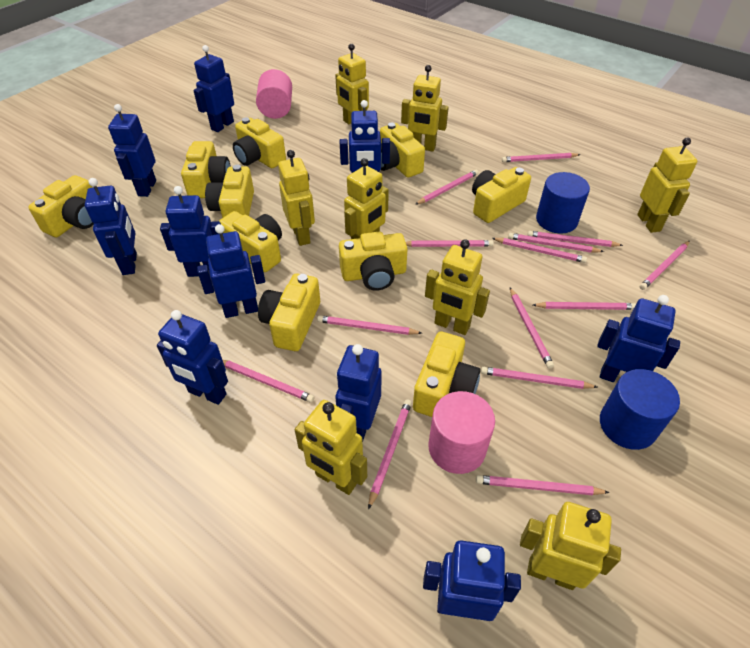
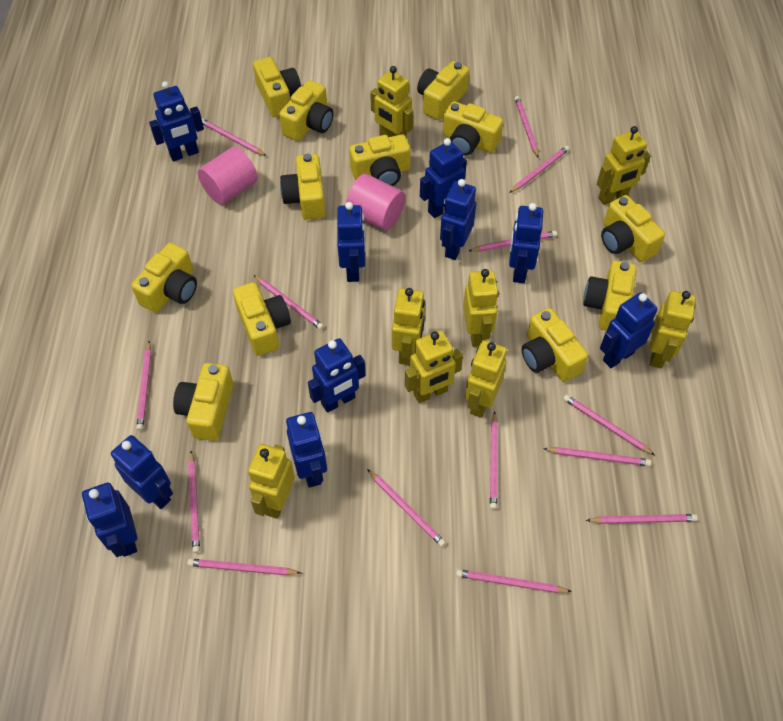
blue cylinder: [536,172,590,233] [600,369,680,450] = 2 -> none = 0
yellow camera: [28,175,94,237] [181,141,231,198] [205,165,254,218] [219,211,282,272] [233,117,286,168] [258,274,320,351] [339,231,408,291] [380,122,425,178] [413,331,481,417] [472,167,531,223] = 10 -> [131,243,197,313] [173,363,233,441] [233,282,291,356] [253,57,301,117] [279,80,333,141] [280,154,326,220] [349,134,411,186] [417,61,470,120] [443,101,503,156] [522,308,588,382] [583,261,637,330] [601,195,665,262] = 12

